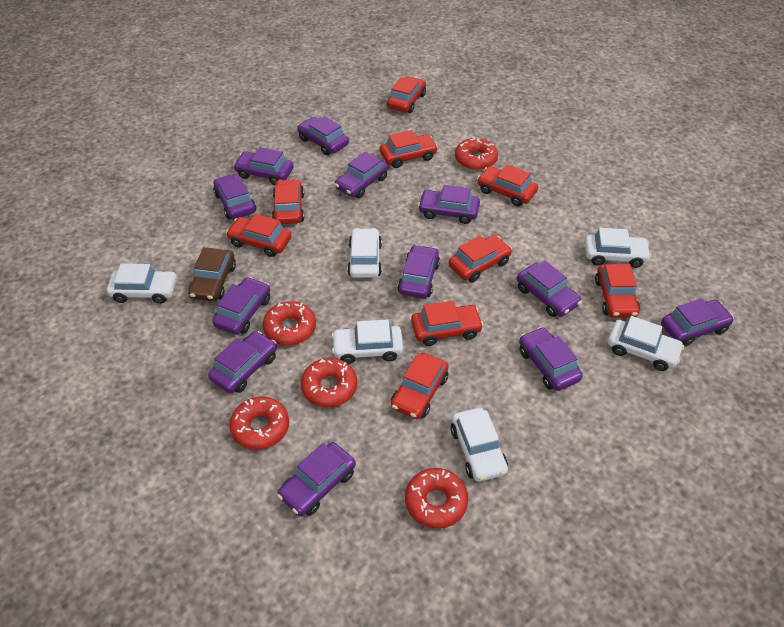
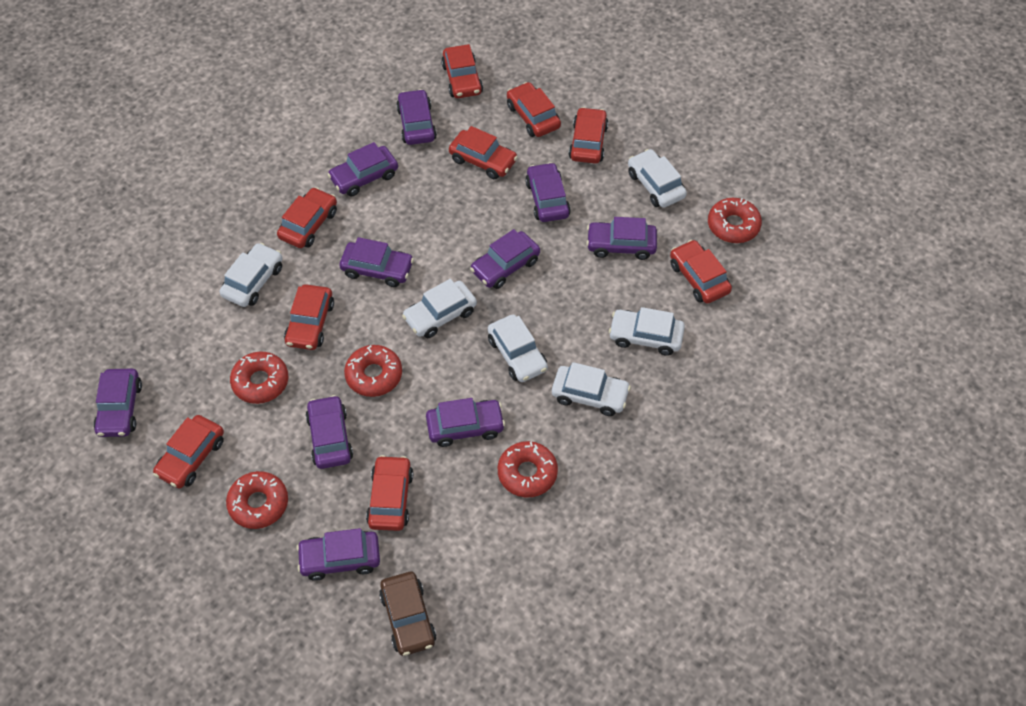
purple car: [208,331,277,393] [212,277,270,335] [213,174,256,219] [233,147,293,185] [277,442,356,516] [297,116,349,155] [335,152,388,198] [397,245,440,298] [418,185,480,224] [517,261,582,317] [519,327,583,391] [661,298,734,346] = 12 -> [94,369,142,437] [296,528,380,581] [306,395,353,469] [327,142,398,197] [339,237,414,287] [396,89,437,145] [426,398,505,447] [470,229,540,289] [525,162,571,222] [586,217,657,260] = 10

